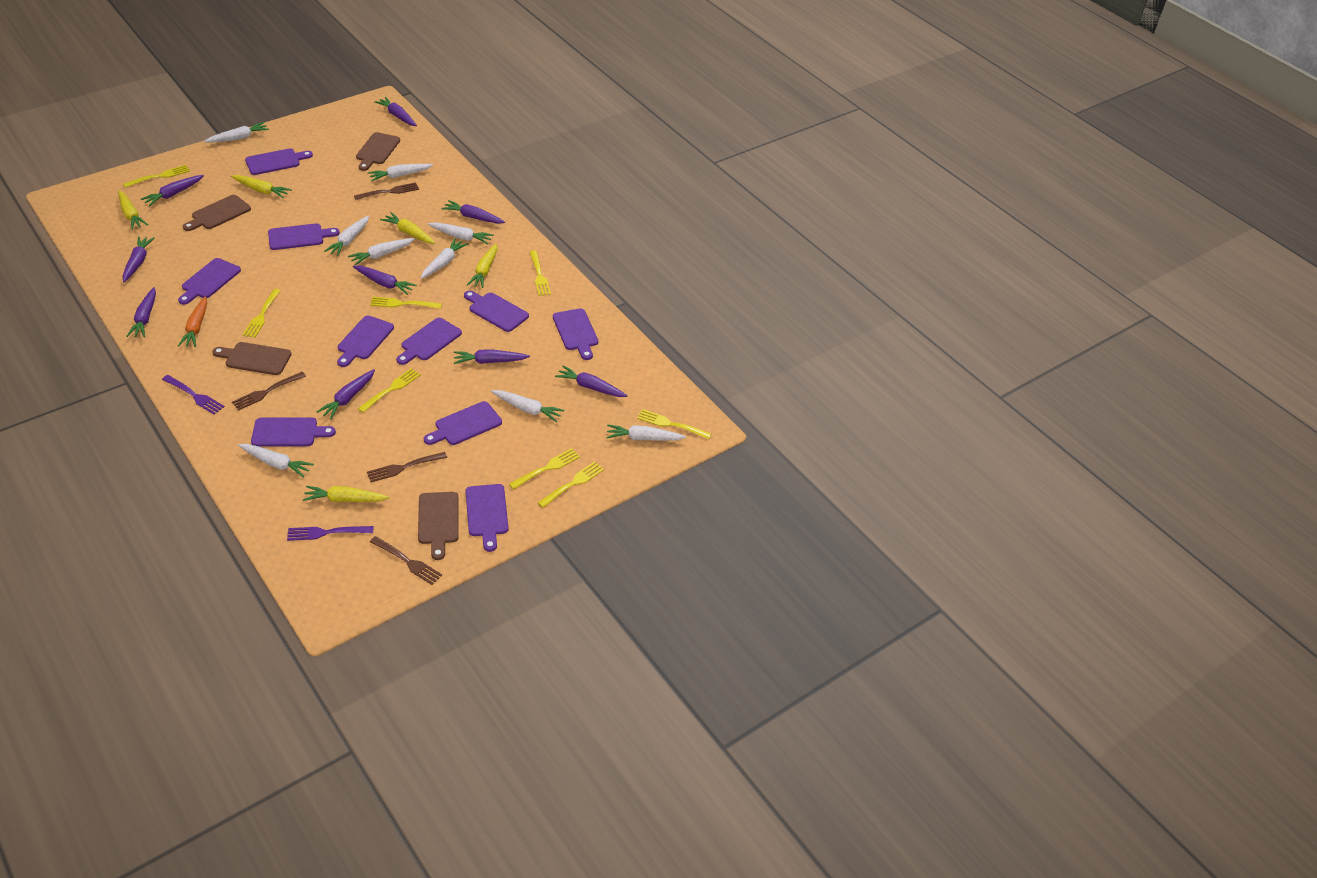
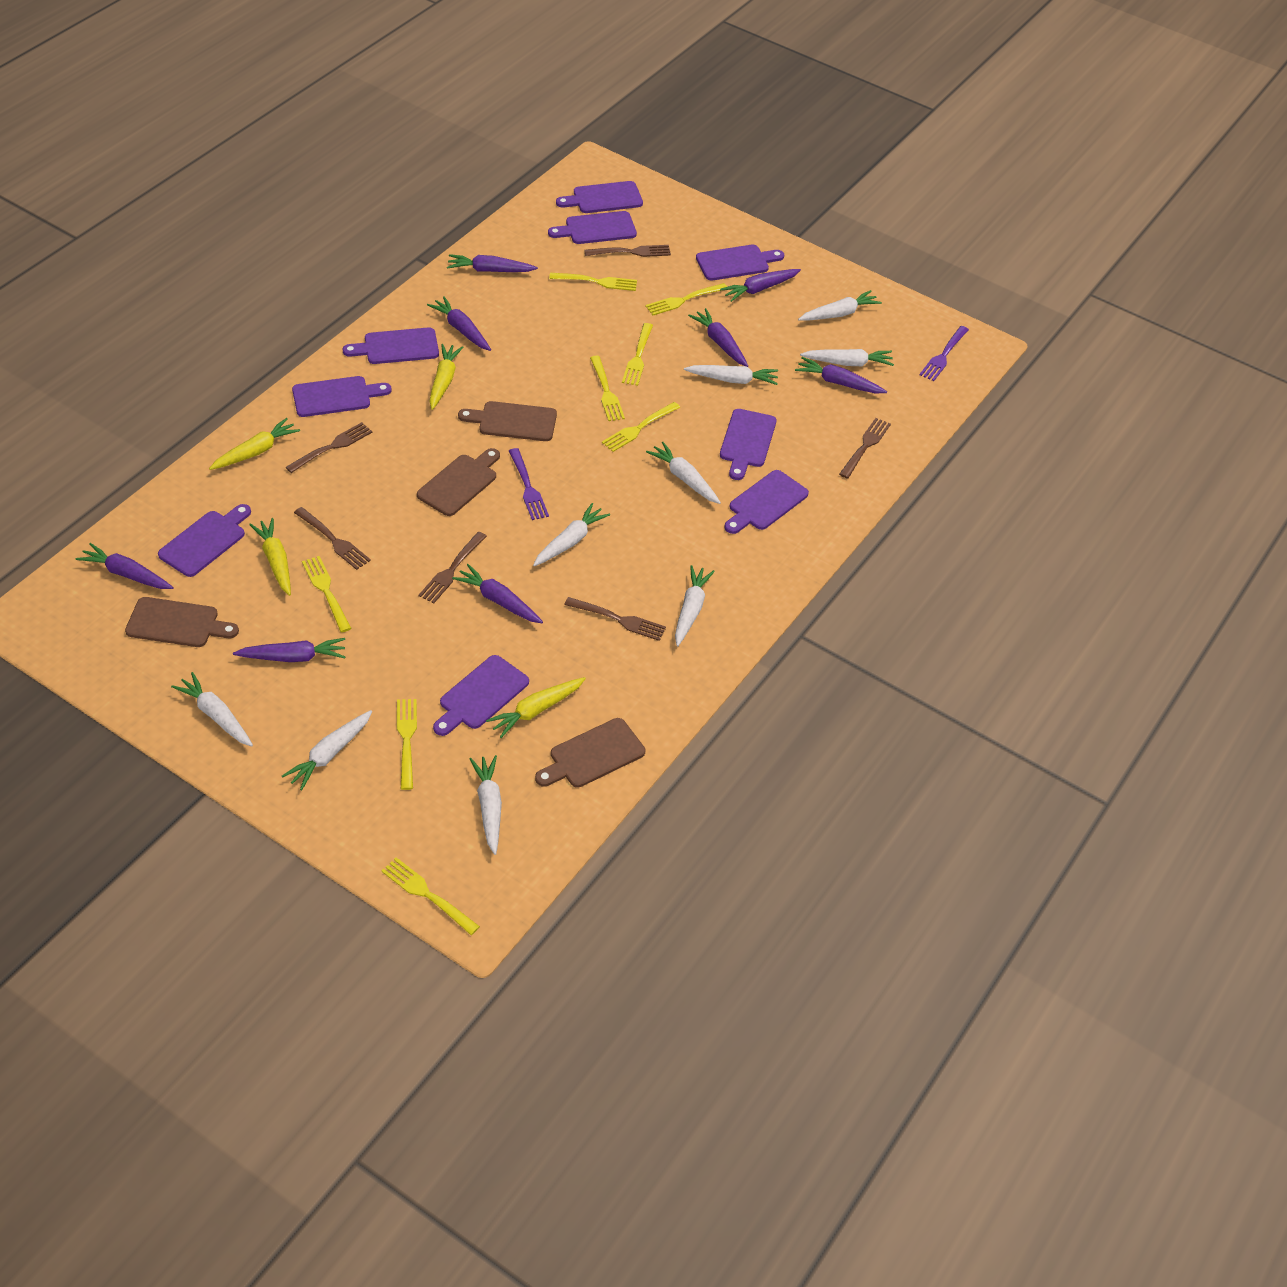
brown fork: [232,372,306,411] [354,182,419,200] [367,452,447,482] [370,536,442,585] = 4 -> [286,422,372,473] [294,507,371,570] [418,532,487,603] [564,597,666,641] [584,245,671,257] [839,418,891,479] = 6
orange carrot: [178,296,207,347] = 1 -> none = 0
purple carrot: [123,236,155,282] [127,287,156,337] [141,175,204,206] [317,369,375,419] [353,266,417,295] [374,97,417,126] [441,200,505,224] [454,349,530,364] [555,366,628,397] = 9 -> [76,543,174,589] [233,638,345,662] [427,296,491,351] [447,254,538,272] [452,564,543,623] [688,308,748,367] [720,269,801,302] [795,357,887,394] = 8
purple cutting board: [178,258,241,305] [245,148,313,175] [251,417,336,447] [268,223,340,250] [337,316,394,367] [396,318,462,365] [424,401,502,445] [464,291,529,332] [465,484,509,552] [553,308,598,360] = 10 -> [158,504,251,577] [292,376,392,417] [343,327,439,364] [433,655,529,736] [548,211,637,244] [556,181,643,213] [696,245,784,281] [720,409,777,480] [724,470,809,534] = 9
yellow carrot: [118,190,148,230] [231,175,292,198] [303,486,389,502] [380,212,436,244] [467,243,497,288] = 5 -> [209,418,300,470] [249,518,291,596] [429,344,463,410] [486,677,586,738] = 4

